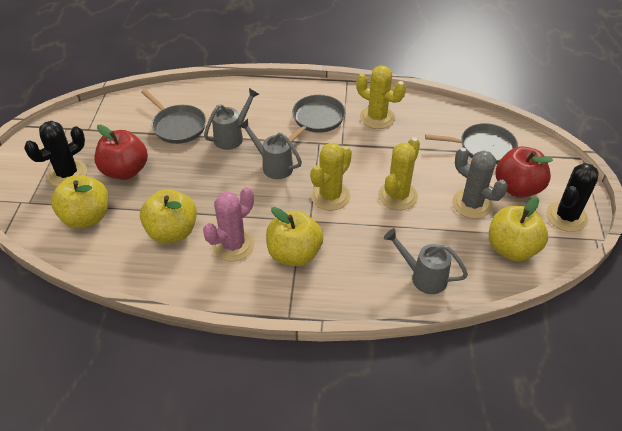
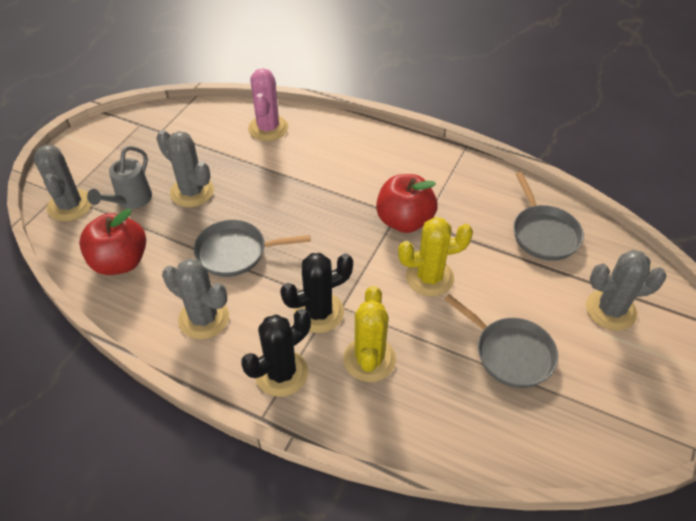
grey cactus: [452,148,508,219] = 1 -> [33,145,92,221] [156,130,214,207] [162,259,229,339] [586,250,667,331] = 4
grey watering can: [204,88,259,150] [238,119,302,179] [384,228,468,294] = 3 -> [87,146,152,209] = 1
yellow apple: [51,175,108,228] [140,189,197,243] [266,207,323,266] [488,197,548,261] = 4 -> none = 0
yellow cactus: [311,143,352,210] [356,65,406,129] [378,137,420,210] = 3 -> [343,286,396,382] [398,217,473,297] = 2

